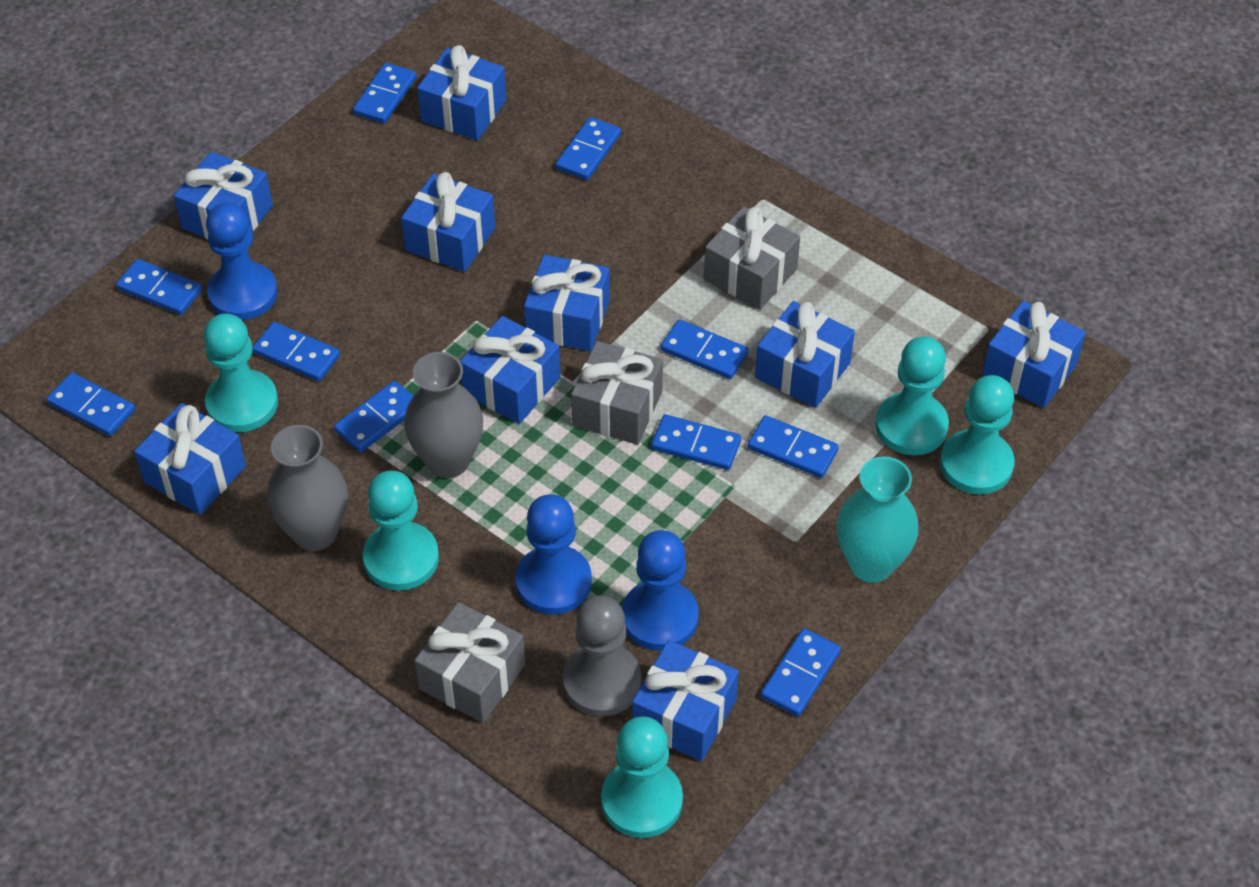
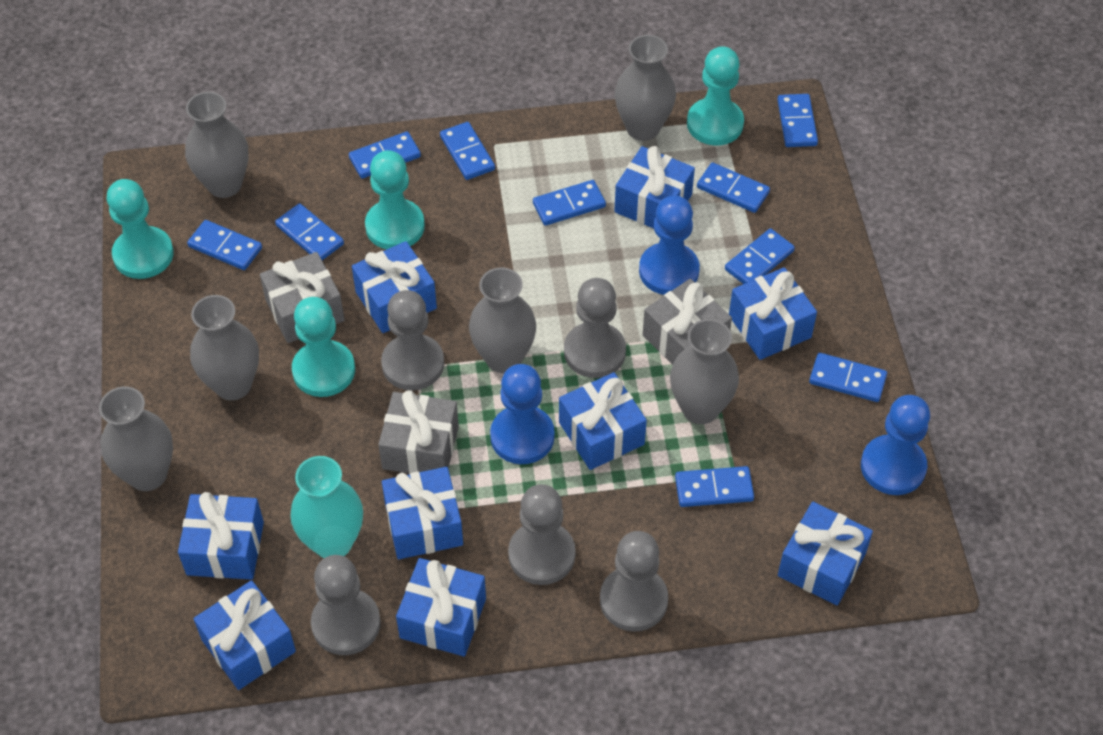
grey pawn: [563,595,641,717] = 1 -> [311,555,381,655] [381,290,444,390] [508,484,575,585] [564,278,626,378] [600,531,668,631] = 5
grey vase: [267,425,348,551] [404,352,483,478] = 2 -> [99,387,173,491] [185,92,248,198] [190,295,259,400] [469,268,536,373] [615,35,676,141] [670,319,739,424] = 6
turquoise pawn: [204,313,278,432] [363,470,439,591] [601,716,683,838] [875,336,949,455] [940,375,1015,495] = 5 -> [107,179,174,279] [292,297,355,397] [365,150,425,249] [687,46,744,145] = 4

